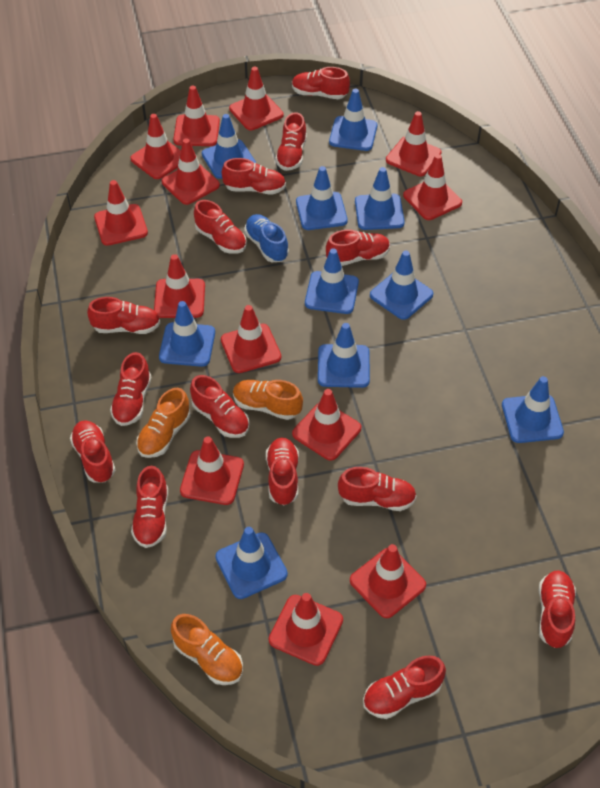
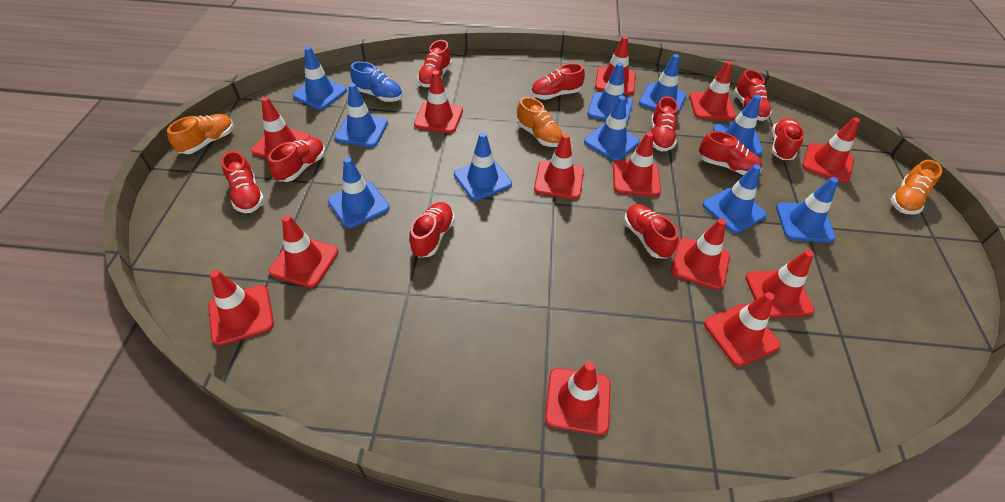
red shoe: [70,420,115,482] [87,297,160,334] [110,352,151,426] [131,466,168,548] [190,375,249,438] [194,200,247,254] [222,158,286,195] [266,438,299,505] [275,112,307,171] [292,67,350,99] [326,230,390,266] [338,467,417,511] [363,655,446,719] [539,571,576,648] = 14 -> [221,151,264,213] [268,137,325,182] [409,202,455,258] [417,40,452,87] [531,63,585,100] [624,204,678,258] [651,96,678,151] [699,131,762,175] [734,69,772,121] [772,118,804,160] = 10

